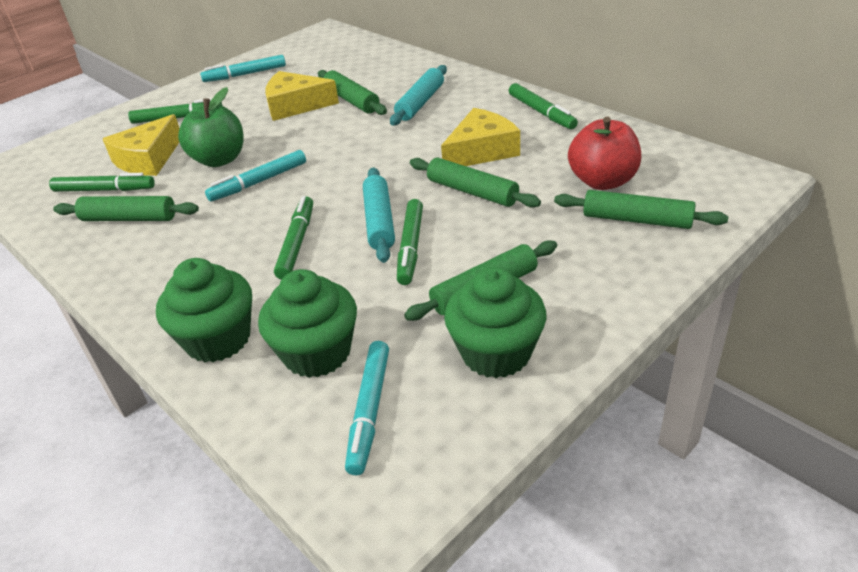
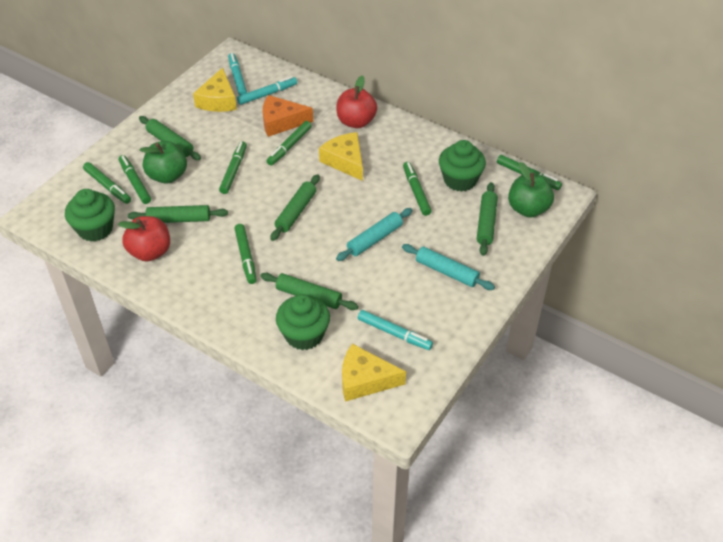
green apple: [178,87,244,167] = 1 -> [140,141,187,184] [508,162,554,218] = 2
green marker: [49,173,155,192] [128,98,223,124] [274,196,313,280] [397,199,423,285] [509,83,578,129] = 5 -> [83,162,131,204] [119,155,151,204] [219,142,247,194] [234,224,257,284] [267,121,312,166] [403,162,432,216] [497,155,562,190] = 7
orange cheese: none = 0 -> [263,95,313,137] = 1
red apple: [568,117,641,190] = 1 -> [118,216,170,262] [337,76,377,128] = 2

